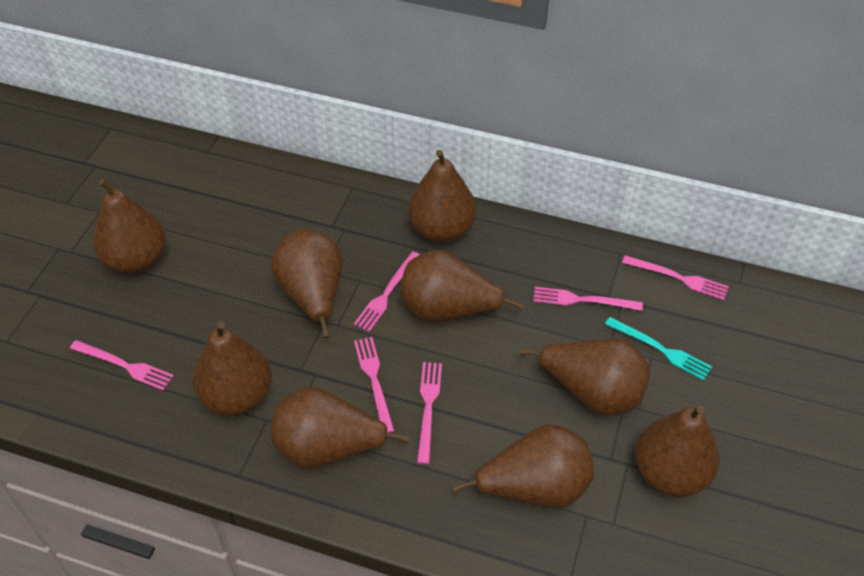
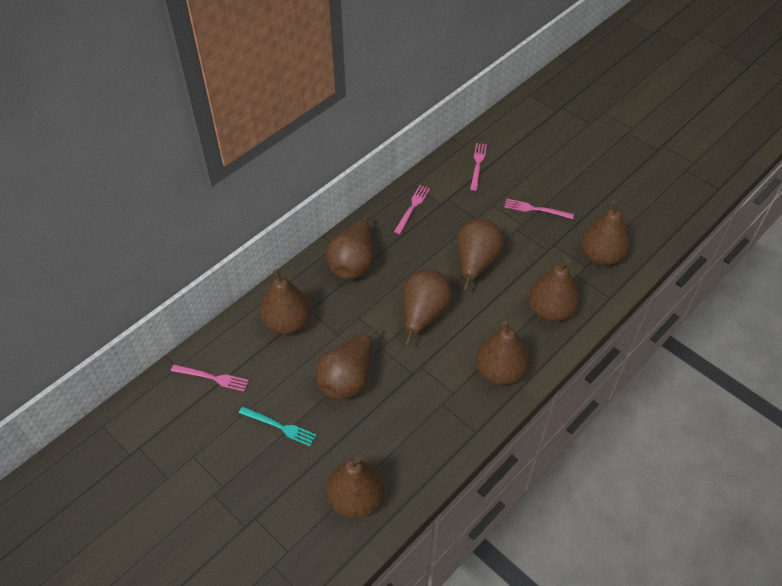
pink fork: [70,340,174,391] [354,251,420,332] [354,337,394,433] [417,362,442,465] [533,287,643,311] [622,255,729,300] = 6 -> [171,364,249,392] [394,185,430,234] [470,143,487,191] [504,199,574,219] = 4

